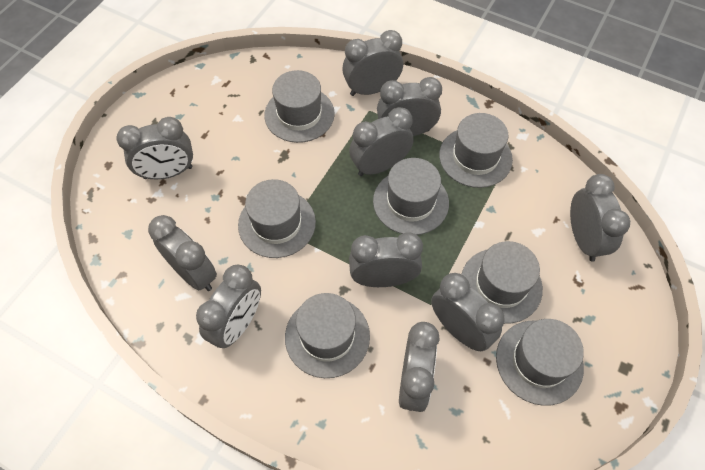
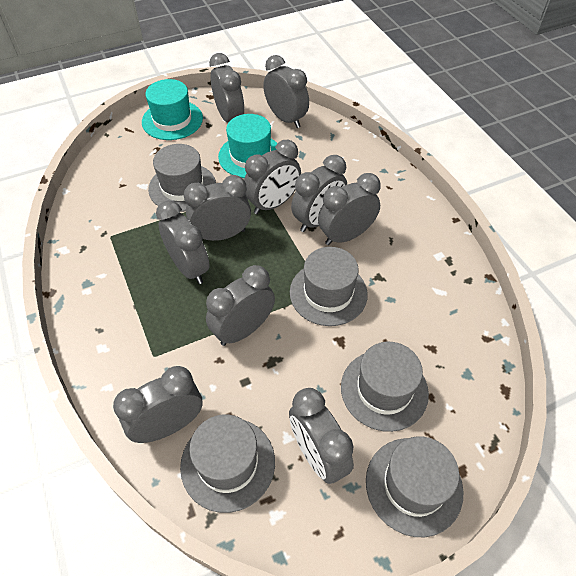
grey hat: [238,179,316,258] [264,70,335,143] [285,293,370,378] [373,158,449,235] [439,113,513,188] [461,241,543,324] [496,319,584,406] = 7 -> [148,144,216,212] [180,414,275,513] [290,247,368,326] [341,342,429,432] [366,436,464,537] = 5
turquoise hat: none = 0 -> [142,79,203,140] [218,114,278,178] = 2

